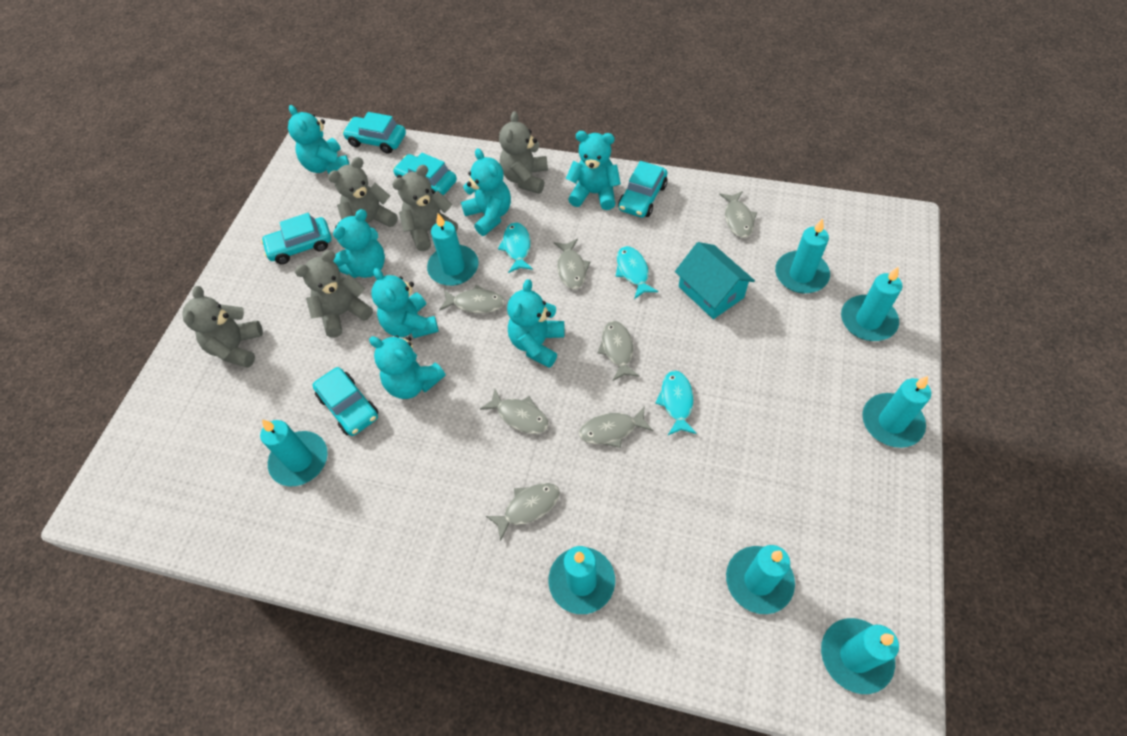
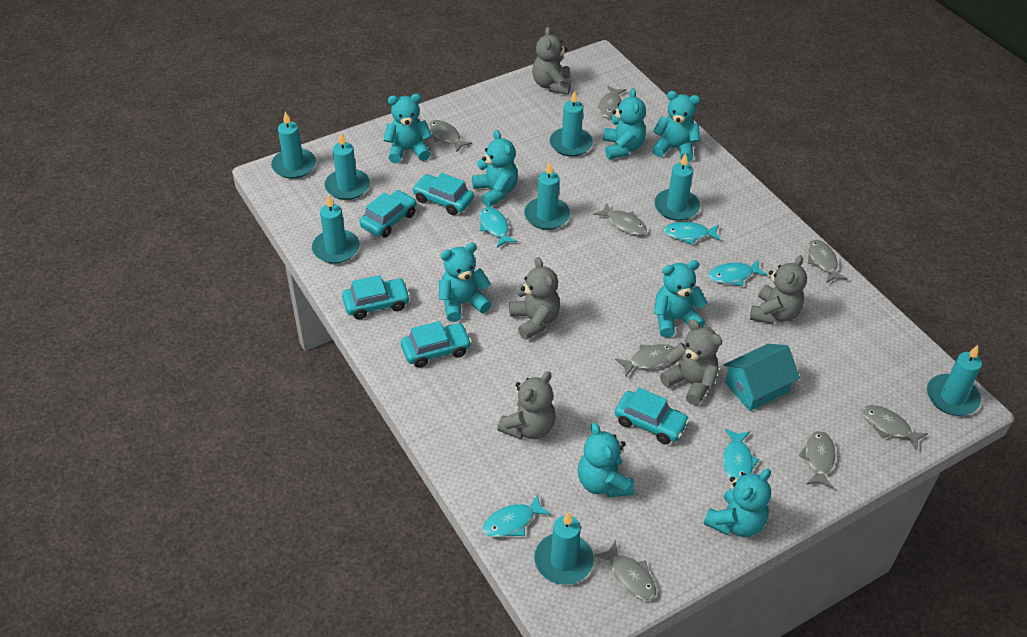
grey fish: [439,285,505,314] [480,389,549,434] [486,483,560,541] [554,239,591,289] [579,407,653,448] [598,321,639,381] [719,191,757,238] = 7 -> [428,120,472,153] [594,203,647,235] [594,541,656,600] [598,86,626,118] [615,344,674,377] [799,431,835,489] [808,240,848,283] [862,405,928,451] = 8
turquoise fish: [498,222,533,273] [615,246,658,299] [655,370,697,435] = 3 -> [480,207,518,248] [482,494,551,537] [663,222,721,245] [708,260,767,286] [723,429,759,479] = 5
turquoise teddy bear: [288,105,350,174] [333,209,385,278] [369,335,446,399] [371,268,439,338] [461,148,511,236] [507,279,565,368] [566,131,621,210] = 7 -> [384,94,432,163] [439,243,491,322] [472,130,518,207] [578,423,635,497] [603,88,646,159] [652,91,700,162] [654,260,707,338] [704,469,771,537] = 8

